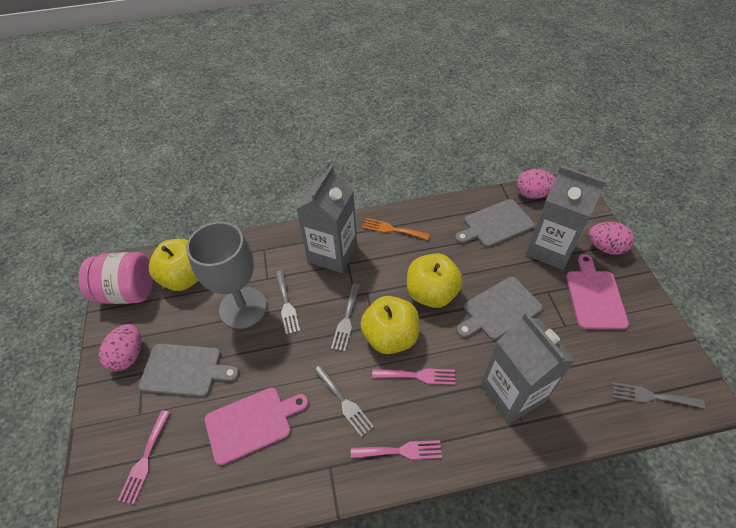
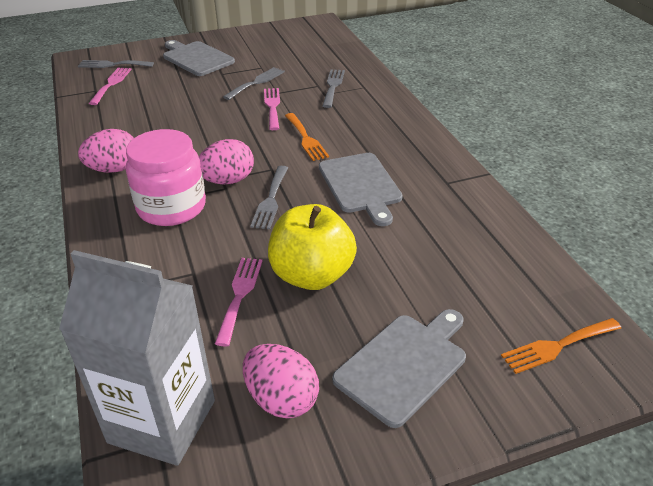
grey carton: [297,165,357,273] [481,312,575,424] [526,166,607,270] = 3 -> [59,250,215,466] = 1
grey goblet: [186,222,267,329] = 1 -> none = 0
orange fork: [362,218,430,240] = 1 -> [285,113,329,161] [501,318,621,374] = 2
pink cutting board: [205,388,308,465] [566,254,629,330] = 2 -> none = 0
yellow apple: [149,239,198,291] [360,296,420,354] [407,253,463,308] = 3 -> [268,204,357,290] = 1

